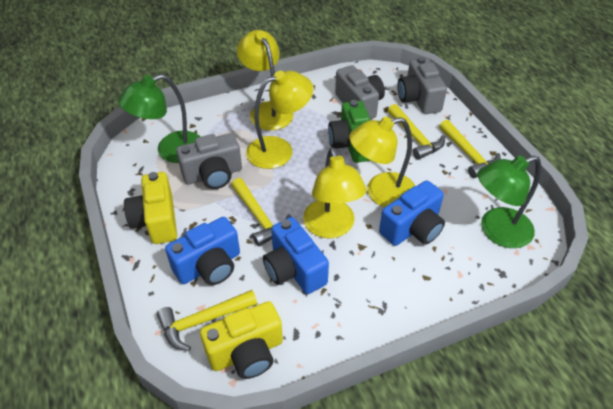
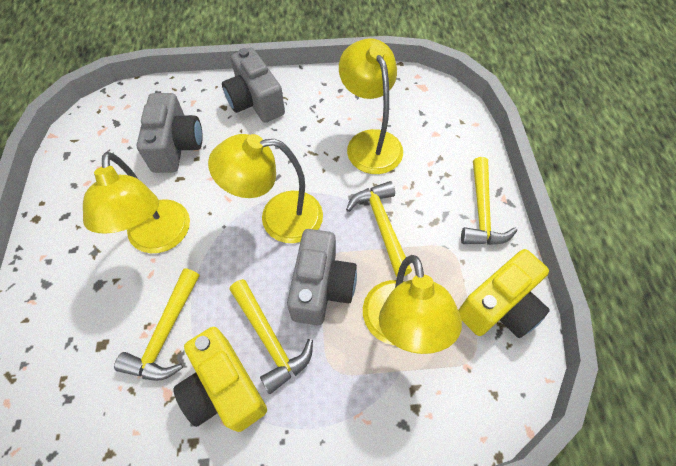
blue camera: [165,217,240,285] [263,217,329,294] [379,180,445,246] = 3 -> none = 0
green camera: [328,100,371,163] = 1 -> none = 0
green lamp: [118,74,200,163] [478,156,541,248] = 2 -> none = 0

